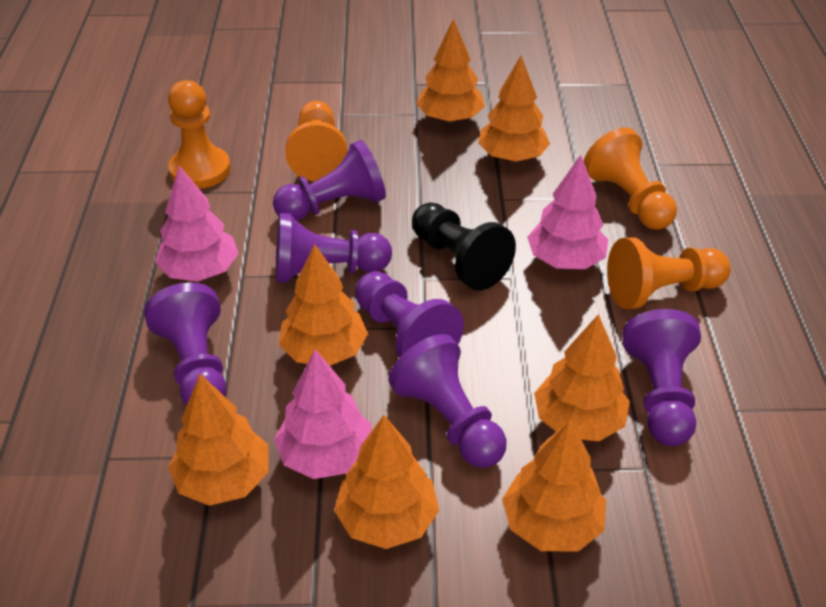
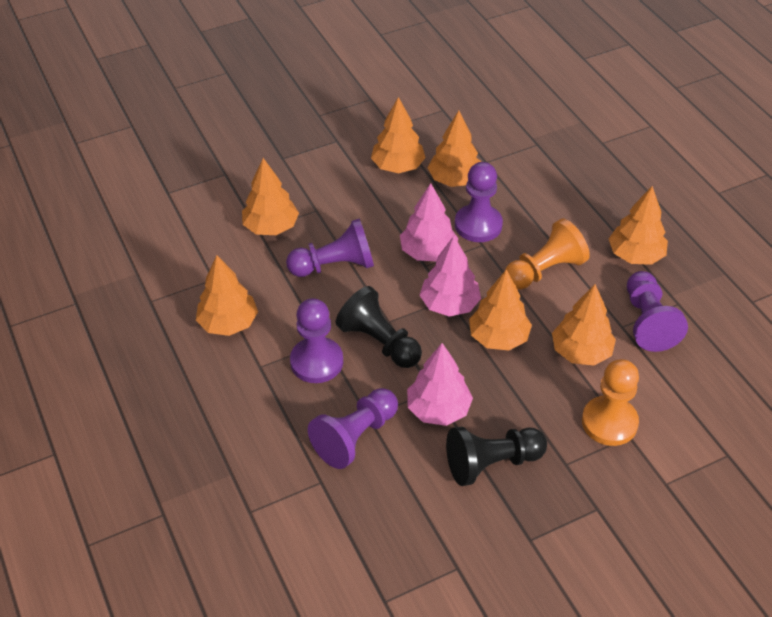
black pawn: [412,203,516,290] = 1 -> [336,286,422,368] [446,427,547,486] = 2
orange pawn: [168,80,231,189] [285,101,348,181] [584,127,677,230] [607,238,731,309] = 4 -> [505,218,590,290] [582,359,639,446] = 2
purple pawn: [144,282,227,406] [273,140,386,221] [276,213,392,283] [355,271,464,358] [388,334,506,468] [622,309,701,446] = 6 -> [286,219,374,277] [290,298,343,383] [308,388,398,469] [455,162,503,242] [627,271,688,352] = 5

